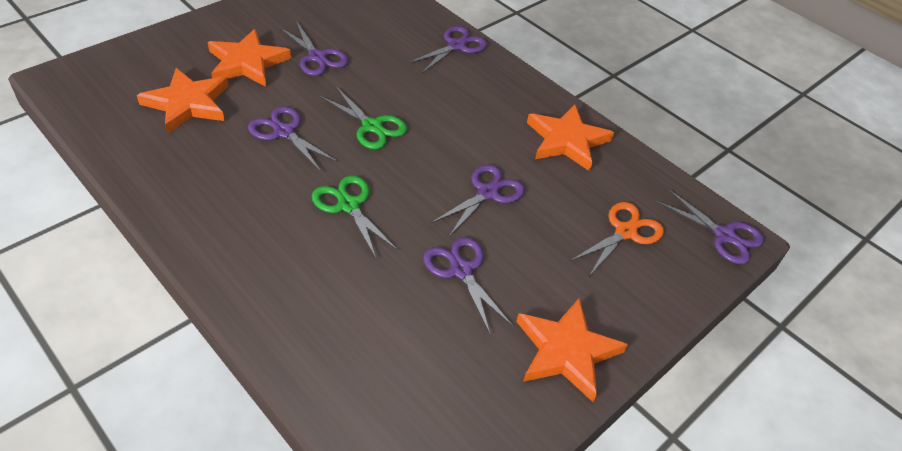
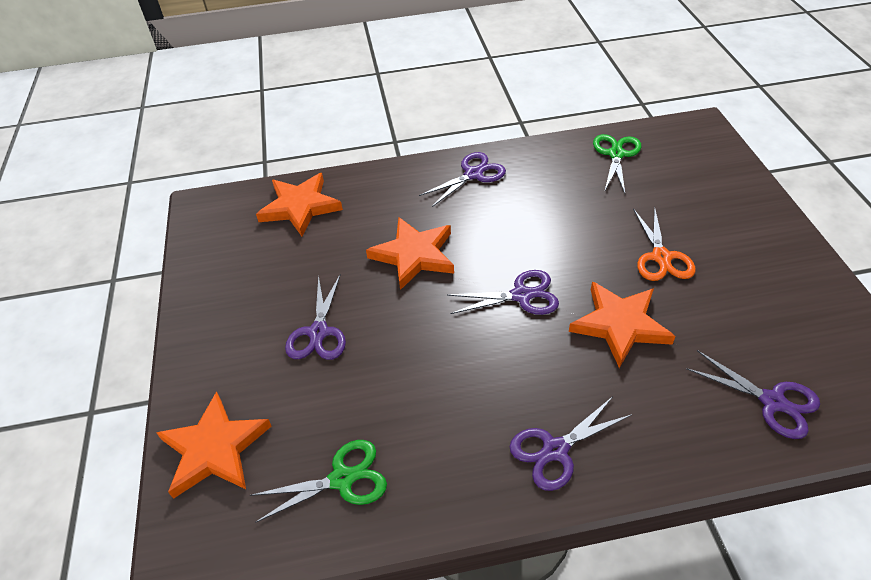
purple scissors: [248,106,339,172] [279,21,349,76] [408,26,487,73] [423,237,513,334] [431,164,525,237] [656,189,764,264] = 6 -> [285,274,346,360] [419,152,506,207] [447,270,559,315] [509,396,632,491] [686,350,820,439] = 5

